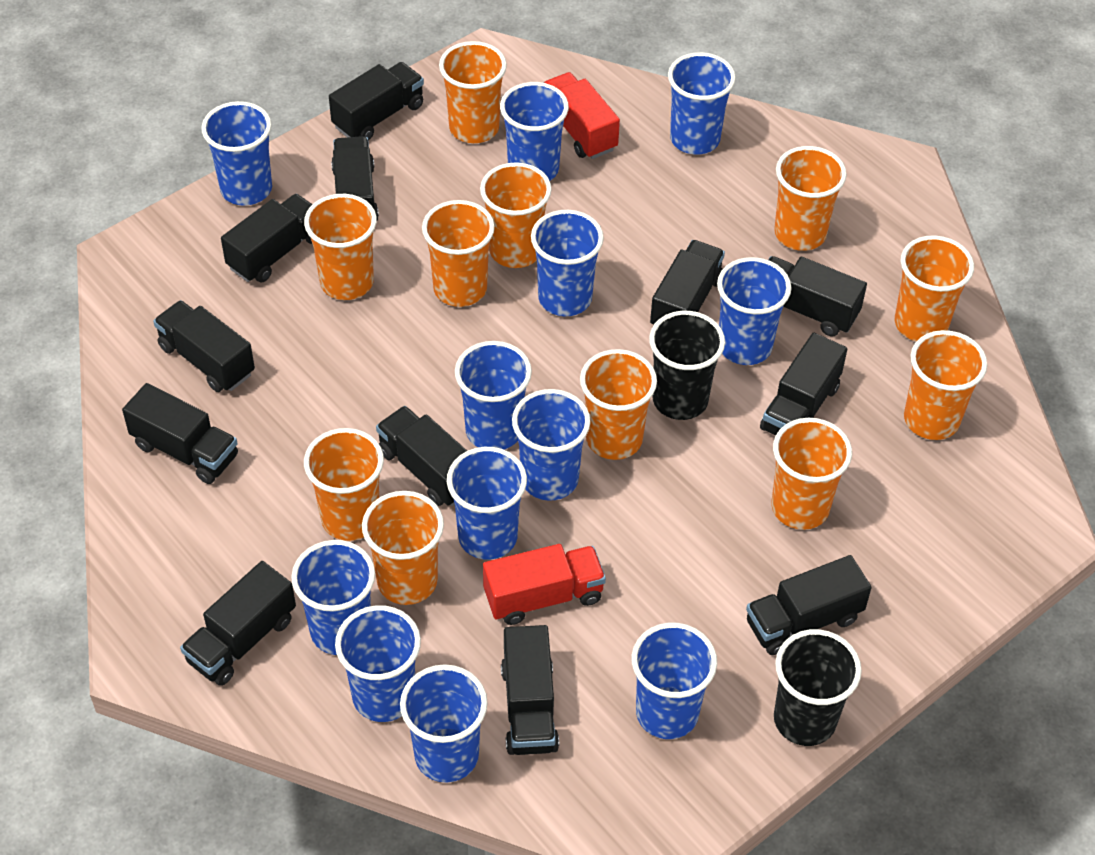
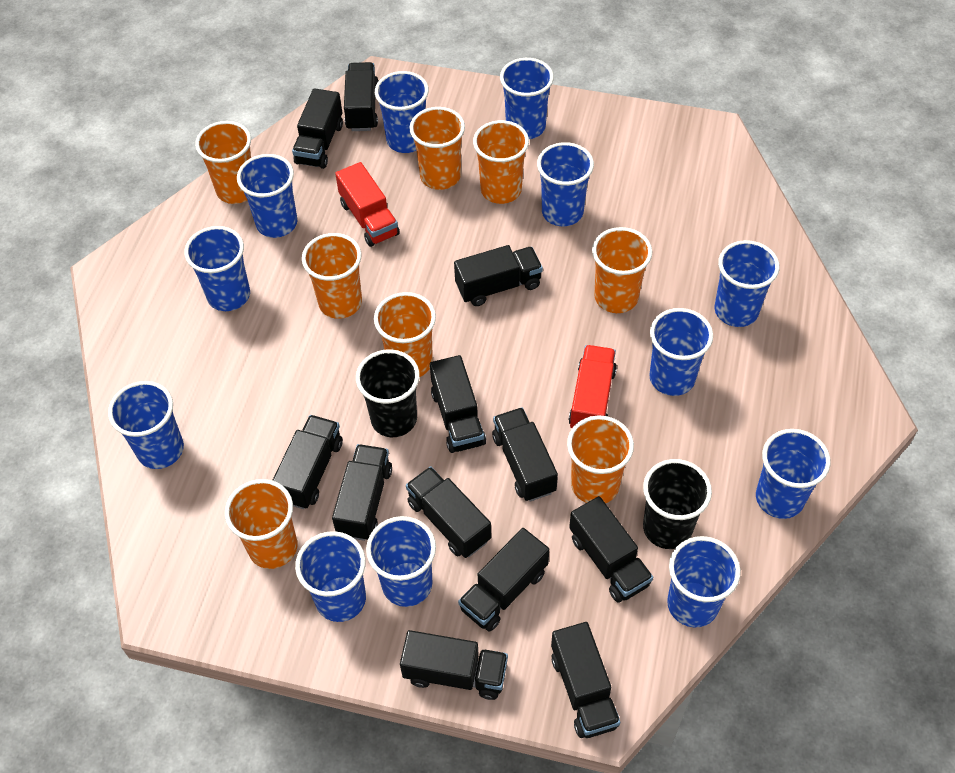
orange cup: [304,194,377,300] [304,428,384,541] [362,491,444,605] [422,200,495,307] [439,41,507,143] [480,162,552,268] [580,349,657,460] [771,418,852,530] [774,146,847,251] [895,235,974,341] [904,330,987,440] = 11 -> [195,121,251,204] [225,479,297,569] [302,233,362,319] [374,292,436,377] [409,107,465,190] [473,120,529,204] [567,415,634,503] [592,227,652,313] = 8

